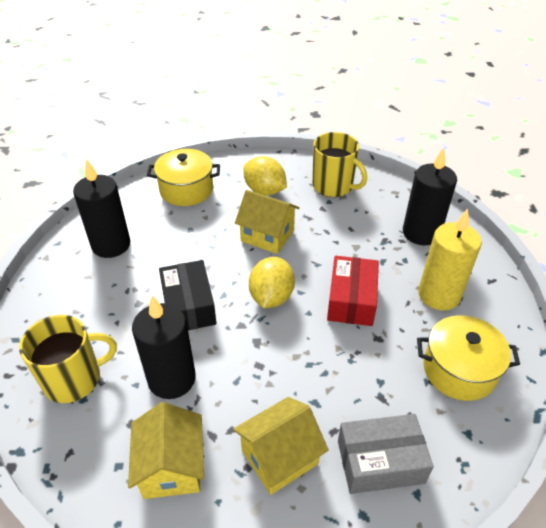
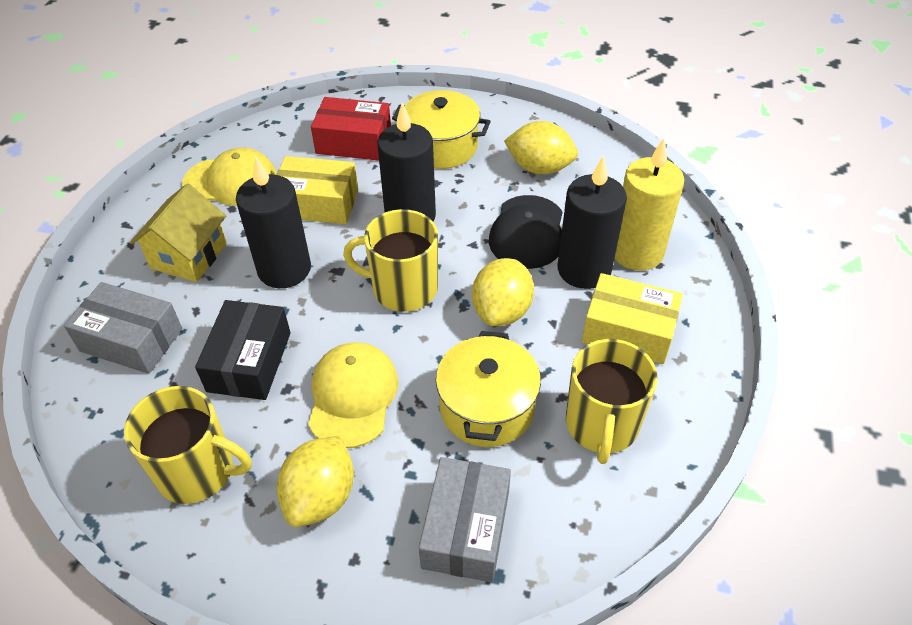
black cap: none = 0 -> [489,195,563,269] = 1
grey box: [338,414,434,494] = 1 -> [64,282,182,374] [419,457,511,582] = 2
yellow box: none = 0 -> [276,156,358,224] [582,273,683,364] = 2
yellow cap: none = 0 -> [182,147,277,206] [308,342,398,448] = 2
yellow house: [128,402,204,499] [233,397,329,495] [235,190,300,254] = 3 -> [130,183,227,282] = 1
yellow lemon: [243,156,287,196] [249,257,295,308] = 2 -> [277,436,354,527] [472,258,534,326] [504,121,578,175] = 3
yellow mug: [19,315,117,403] [312,132,367,197] = 2 -> [124,386,252,504] [343,209,438,312] [566,339,658,464] = 3

